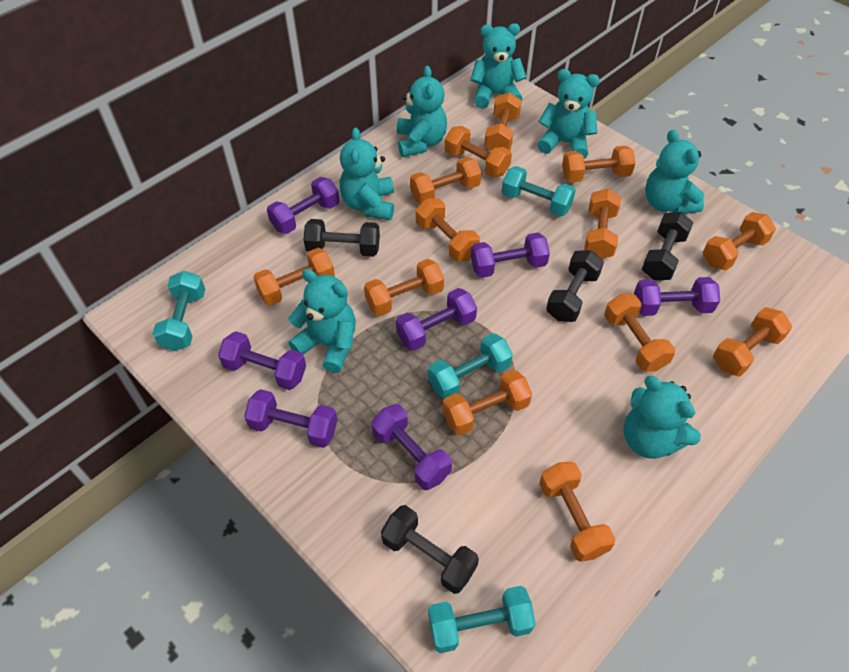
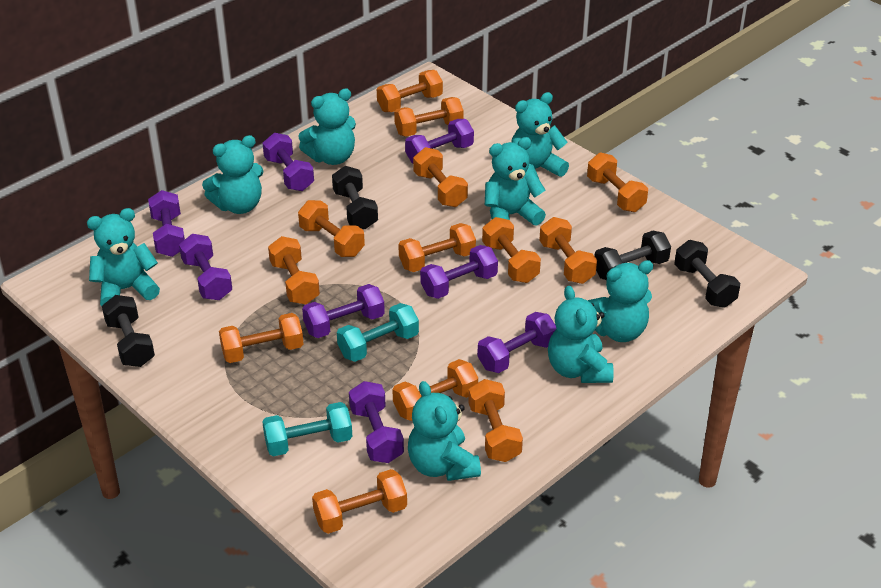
purple dumbbell: [218,331,306,390] [244,389,337,448] [267,177,340,234] [371,404,452,490] [396,288,477,351] [471,233,550,278] [634,277,720,316] = 7 -> [148,190,185,257] [179,234,232,300] [263,133,314,191] [302,284,385,338] [349,381,404,463] [405,119,474,164] [420,245,498,299] [477,312,557,373] = 8
turquoise dumbbell: [152,271,205,351] [428,333,513,399] [428,586,536,653] [501,166,576,217] = 4 -> [262,402,353,456] [337,303,419,362] = 2
turquoise teddy bear: [288,269,356,373] [339,127,394,220] [397,66,447,157] [471,23,526,109] [537,69,600,159] [623,376,701,459] [645,130,704,214] = 7 -> [87,208,160,306] [202,135,264,214] [298,88,356,165] [408,381,481,481] [485,137,546,226] [511,92,569,179] [548,286,614,383] [588,260,653,342] = 8

